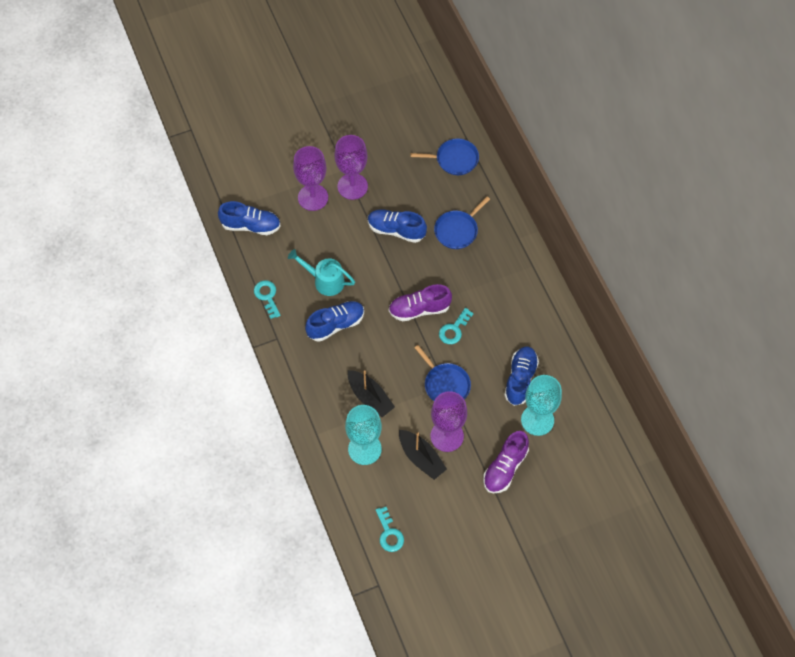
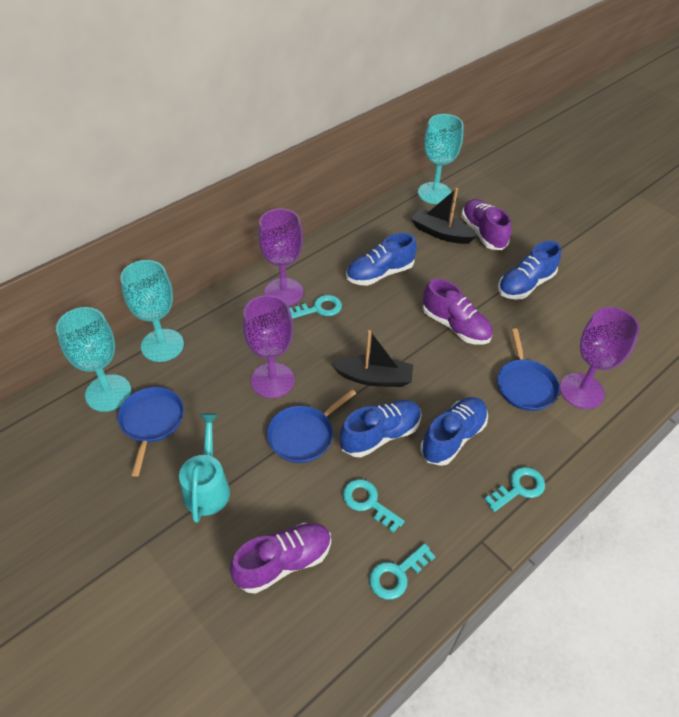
purple shoe: [389,284,452,321] [483,431,529,493] = 2 -> [230,523,331,594] [423,279,493,345] [461,199,511,250] = 3
turquoise goblet: [345,405,382,465] [521,375,562,436] = 2 -> [56,307,131,412] [120,260,184,362] [418,114,464,204] = 3
turquoise key: [254,280,281,319] [376,507,404,552] [439,308,474,344] = 3 -> [290,295,342,319] [343,479,405,533] [369,543,436,600] [484,467,545,512] = 4

